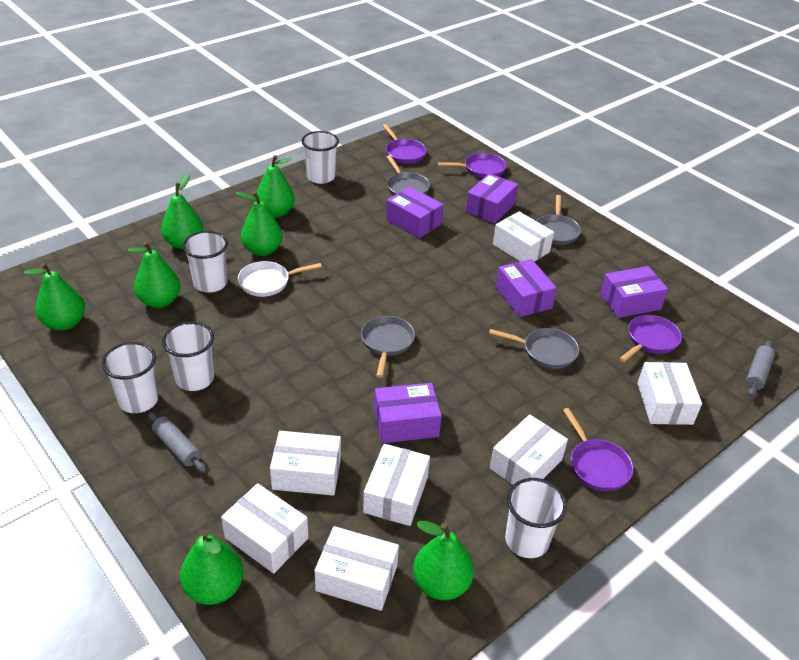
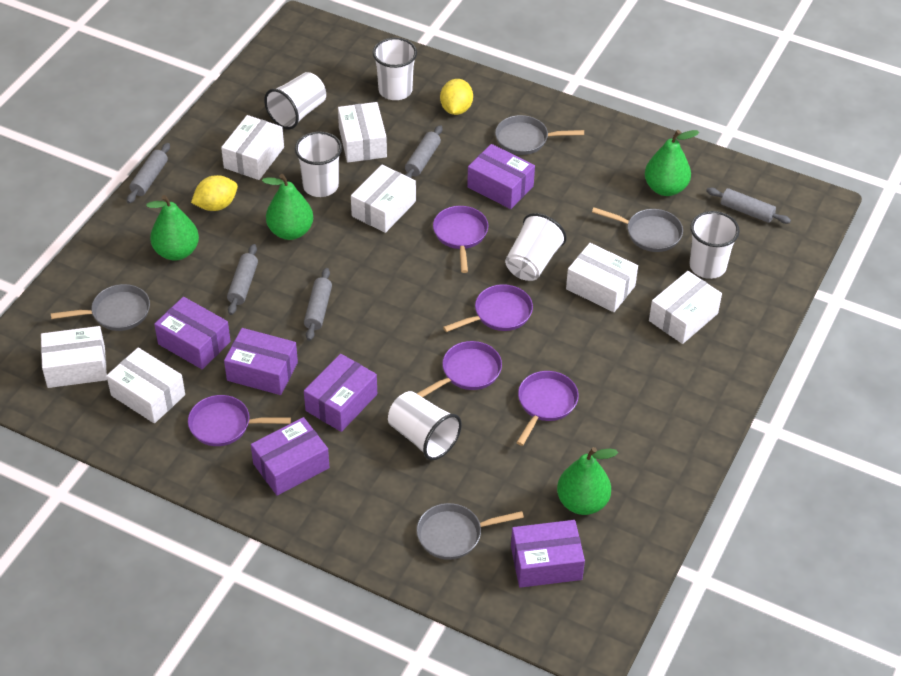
green pear: [24,263,85,330] [128,241,180,308] [161,174,203,249] [180,530,243,605] [235,191,282,256] [256,155,295,218] [413,521,474,600] = 7 -> [146,195,199,261] [262,174,313,240] [557,447,618,515] [645,130,699,196] = 4
grey rolling pin: [147,411,207,473] [746,340,775,397] = 2 -> [127,143,170,203] [227,244,258,315] [304,268,332,341] [405,125,442,178] [706,188,791,224] = 5
purple box: [374,383,442,443] [386,187,443,238] [466,173,518,224] [496,259,557,317] [600,266,668,318] = 5 -> [154,297,231,369] [224,328,298,395] [251,417,330,496] [304,354,377,432] [467,144,535,209] [511,520,585,588] = 6
purple pan: [382,124,427,164] [438,153,506,178] [563,408,633,491] [619,315,682,362] = 4 -> [188,395,291,446] [417,341,502,397] [433,206,488,273] [443,284,533,332] [516,371,579,446] = 5
white cup: [102,342,158,413] [162,322,214,391] [183,231,228,293] [301,131,339,184] [505,478,567,558] = 5 -> [264,72,326,130] [295,132,342,197] [373,38,417,100] [388,391,462,460] [505,213,567,281] [689,211,740,279] = 6
white pan: [238,261,322,297] = 1 -> none = 0
yellow lemon: none = 0 -> [191,175,238,211] [440,79,473,115] = 2

